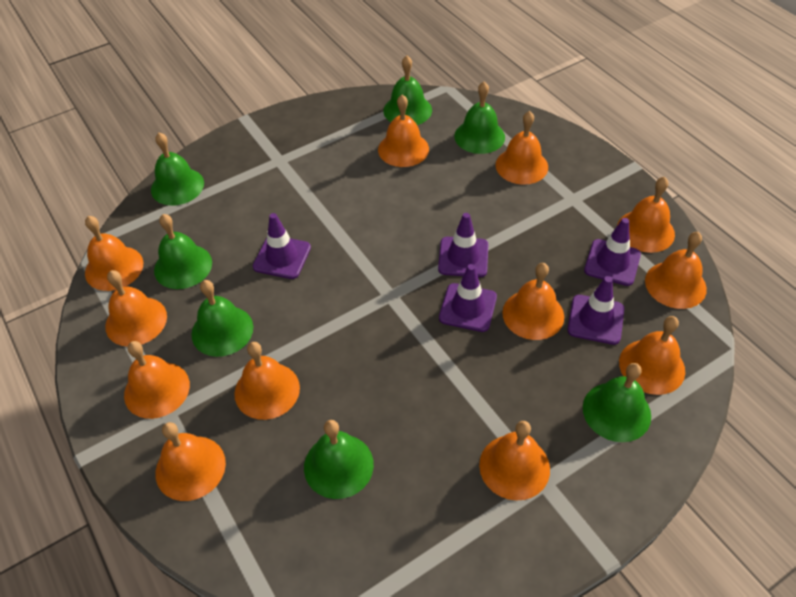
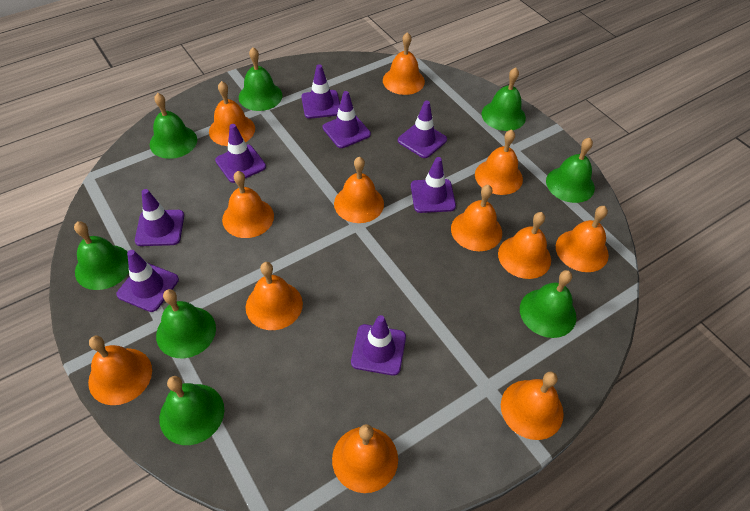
green bell: [151,133,204,206] [154,214,212,289] [191,280,253,357] [304,420,374,499] [383,56,432,125] [454,82,505,154] [583,363,651,442] = 7 -> [74,221,129,290] [150,93,197,159] [156,289,216,358] [159,376,224,445] [239,47,283,111] [482,67,526,131] [520,270,576,338] [546,138,595,203] = 8
purple traffic cone: [253,213,311,279] [438,213,488,277] [439,264,497,332] [567,276,624,345] [584,218,641,286] = 5 -> [116,250,179,312] [135,189,184,246] [215,124,266,183] [301,64,340,119] [323,91,371,148] [351,315,406,376] [398,100,447,158] [411,157,456,213] = 8

